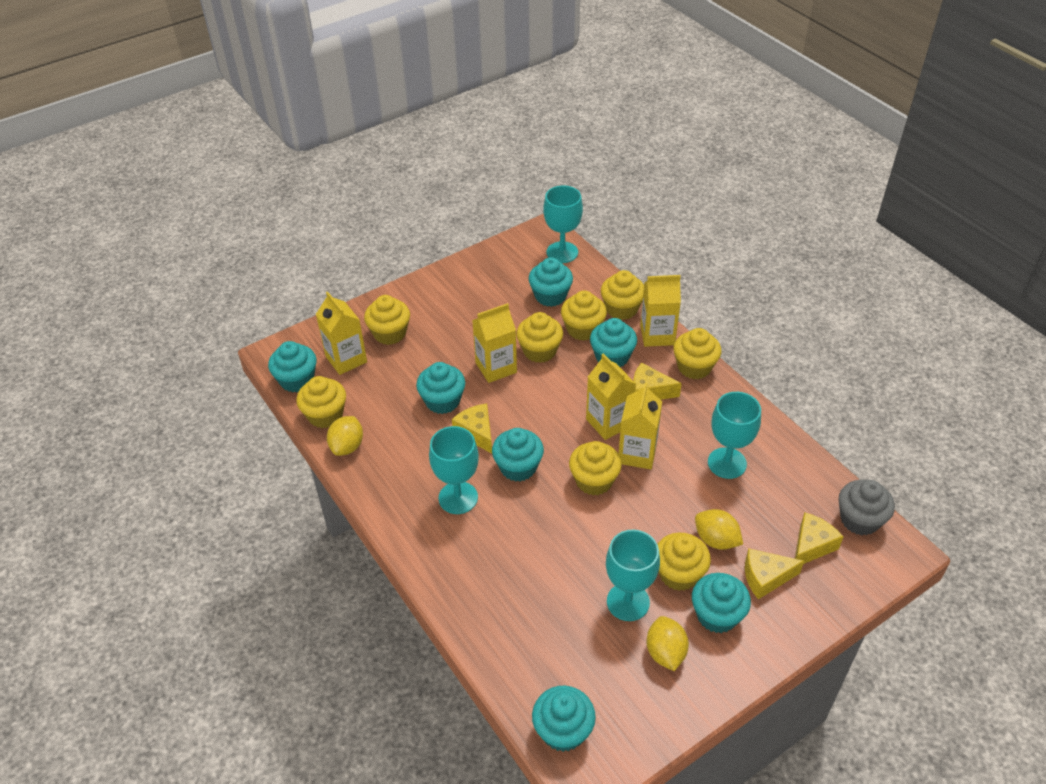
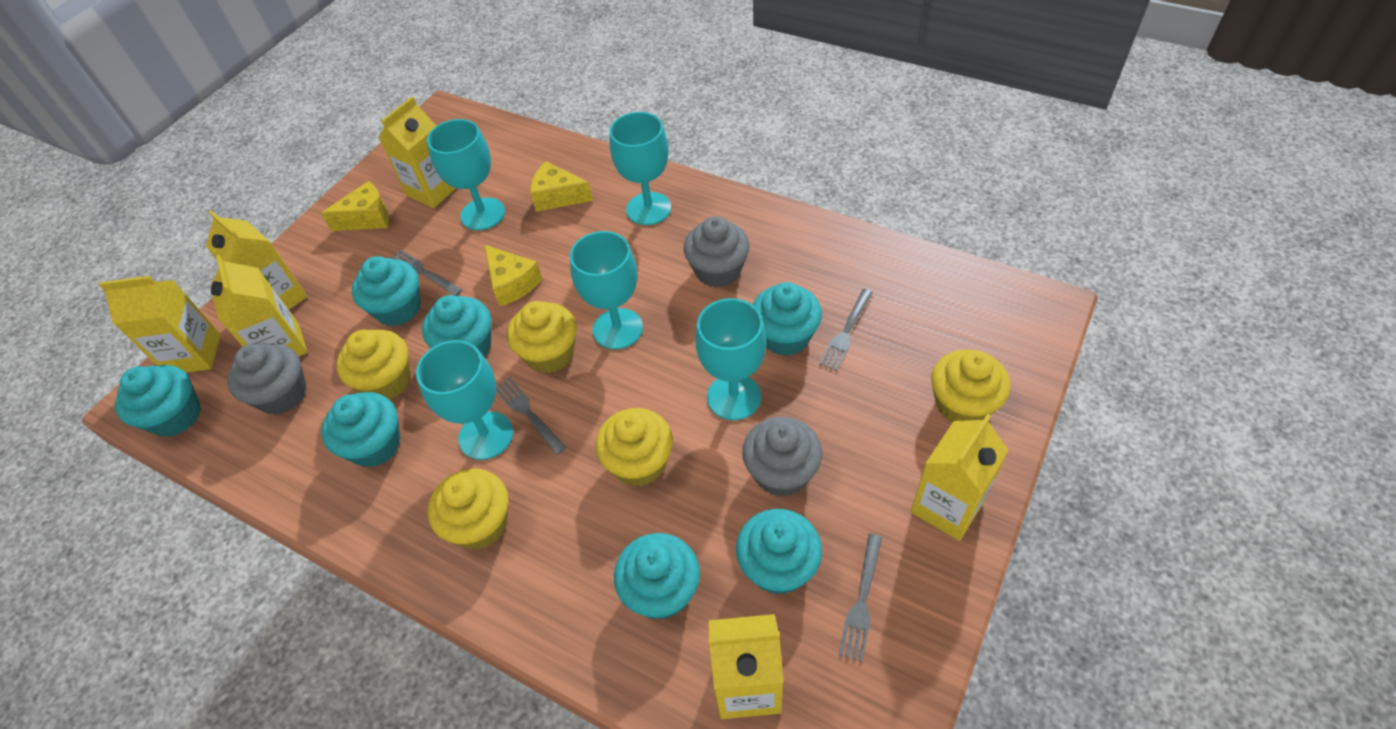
grey cupcake: [839,480,895,536] = 1 -> [227,343,307,415] [684,216,750,288] [742,417,822,497] = 3
grey fork: none = 0 -> [392,249,463,296] [496,377,566,455] [819,289,873,371] [838,534,882,662] = 4
turquoise goblet: [429,426,479,514] [544,186,583,263] [606,530,660,621] [708,392,761,479] = 4 -> [416,340,513,460] [427,119,505,230] [570,231,643,349] [609,112,671,225] [695,298,766,420] = 5
yellow carton: [316,291,367,375] [472,303,517,383] [586,353,636,440] [618,383,662,469] [640,275,681,347] = 5 -> [99,276,221,373] [206,211,307,310] [211,255,308,356] [378,97,456,208] [709,614,784,719] [911,414,1009,541] = 6
yellow cheese: [452,404,492,454] [633,362,682,400] [745,548,804,599] [795,512,843,564] = 4 -> [321,181,389,231] [484,245,542,306] [530,161,593,212] = 3
yellow cupcake: [296,376,346,428] [364,295,410,345] [516,312,563,363] [561,290,607,341] [569,441,622,495] [601,270,644,320] [657,533,711,591] [673,328,721,379] = 8 -> [336,330,411,399] [428,469,508,550] [507,301,577,373] [595,408,673,487] [931,349,1010,423] = 5
yellow lemon: [327,416,363,456] [647,616,689,671] [695,509,743,550] = 3 -> none = 0

